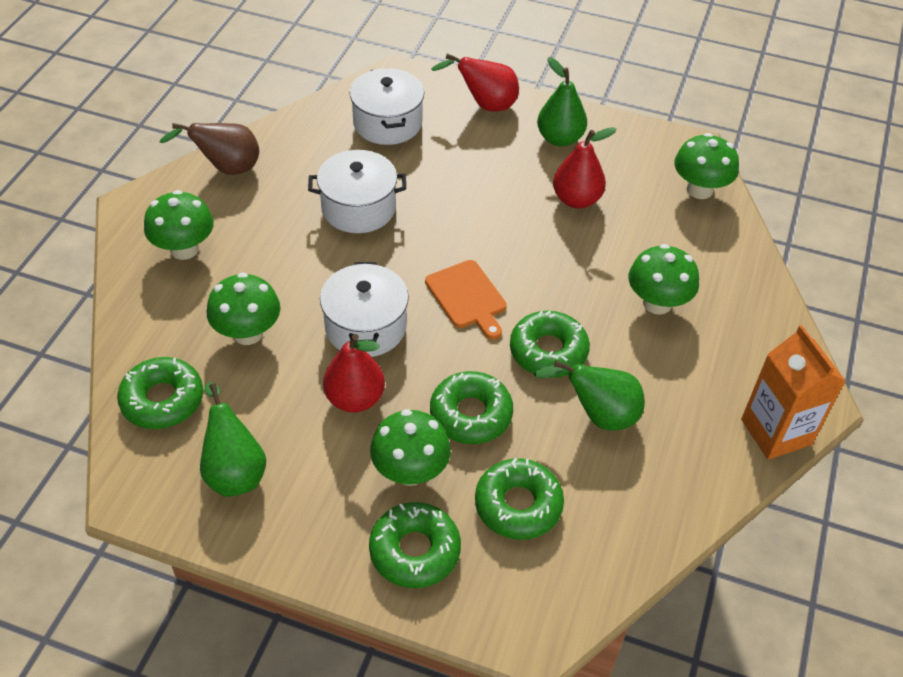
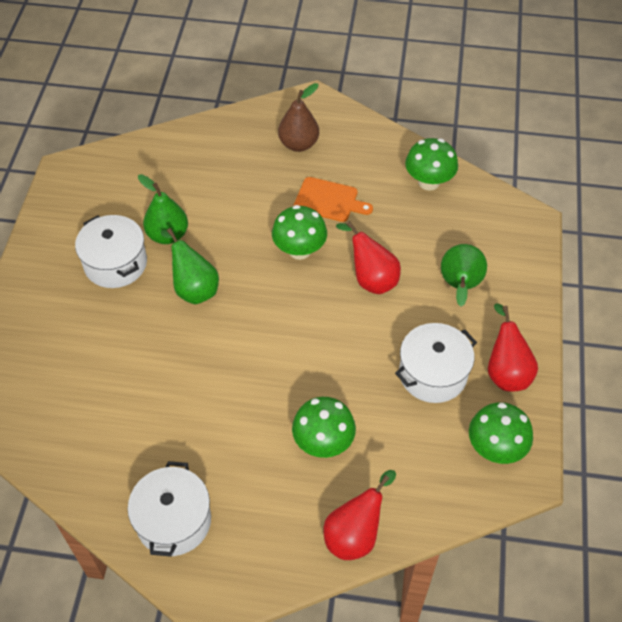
green donut: [117,357,203,429] [369,502,461,588] [430,371,513,444] [475,458,564,540] [510,311,590,378] = 5 -> none = 0
green mushroom: [144,190,214,260] [207,272,281,345] [370,409,451,486] [629,244,699,315] [674,133,739,199] = 5 -> [272,205,327,260] [292,397,356,458] [405,138,458,191] [469,402,533,464] = 4
orange carton: [741,325,846,460] = 1 -> none = 0

